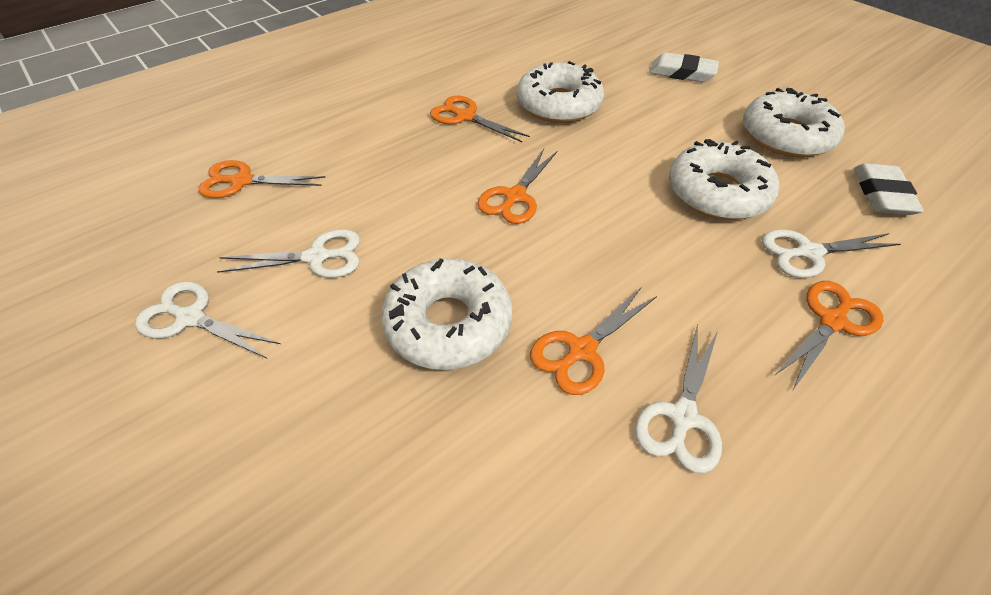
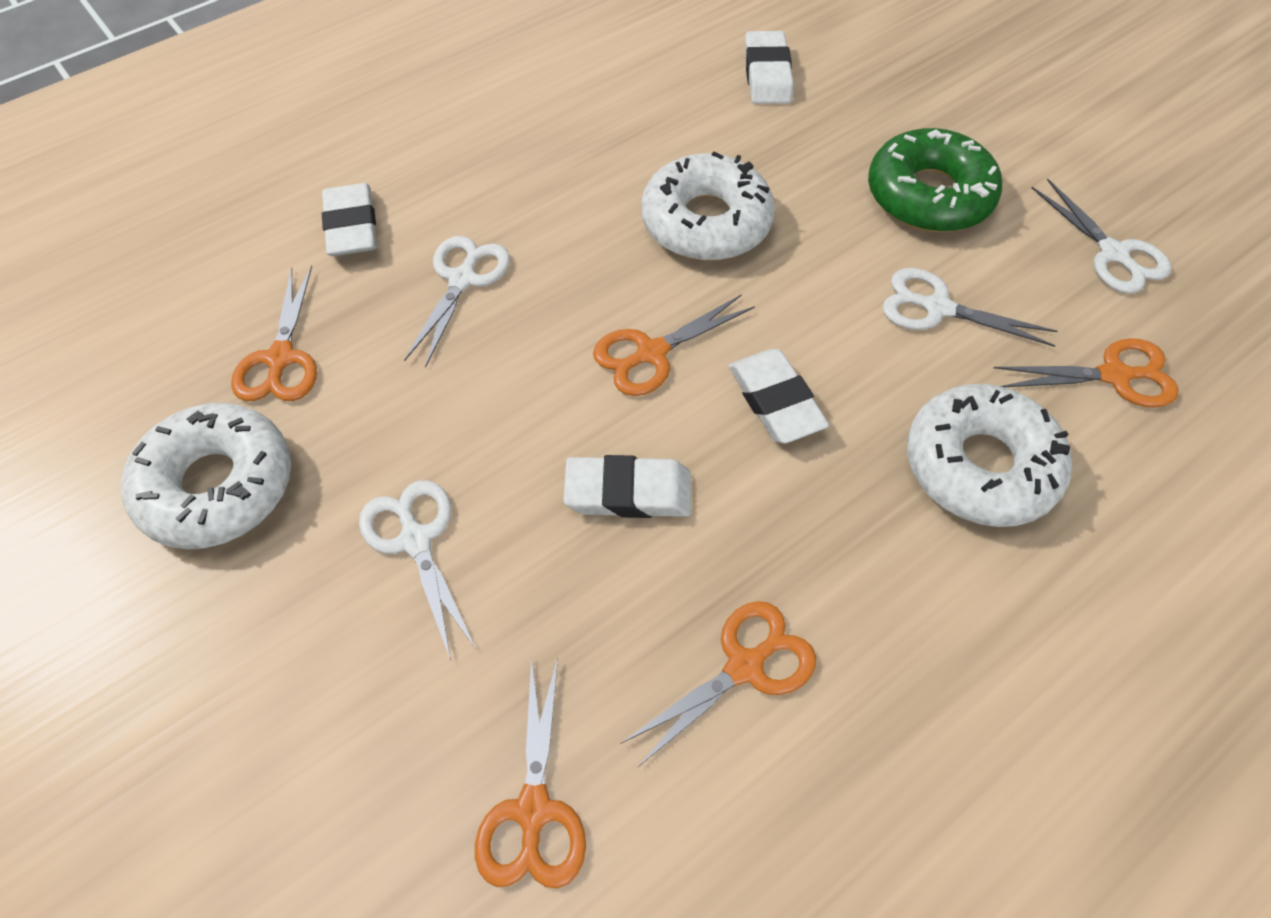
green donut: none = 0 -> [868,128,1002,232] = 1
white donut: [381,258,512,370] [517,61,604,123] [669,139,779,220] [743,88,845,157] = 4 -> [121,403,291,549] [641,151,775,261] [907,384,1072,527] = 3
white eraser: [649,53,719,82] [854,163,924,215] = 2 -> [322,183,377,256] [563,455,691,518] [729,349,829,444] [745,31,794,104] = 4

